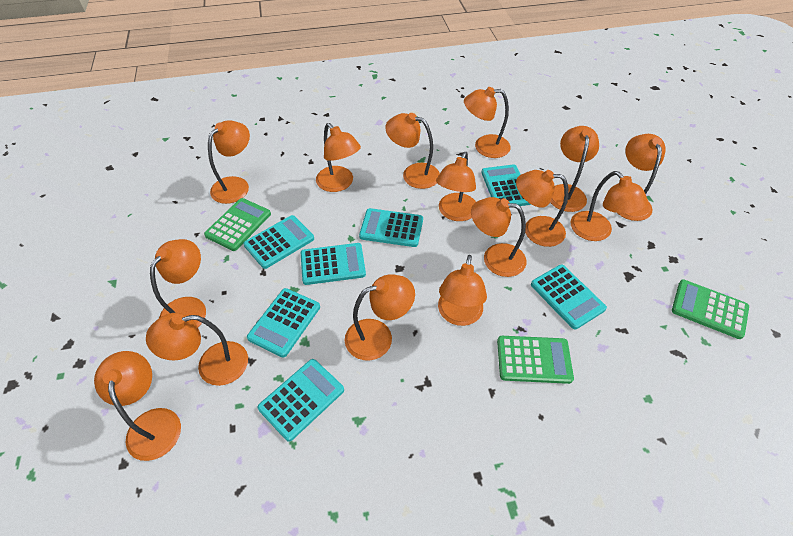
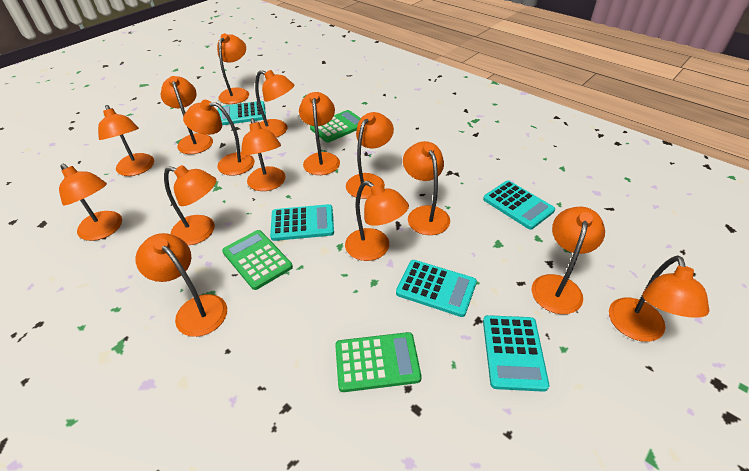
turquoise calculator: [243,215,314,269] [247,288,320,358] [257,359,344,442] [301,243,366,285] [359,208,423,247] [481,164,531,206] [531,265,607,329] = 7 -> [218,101,266,125] [270,204,334,241] [396,260,477,317] [483,180,555,230] [483,315,549,392] = 5

